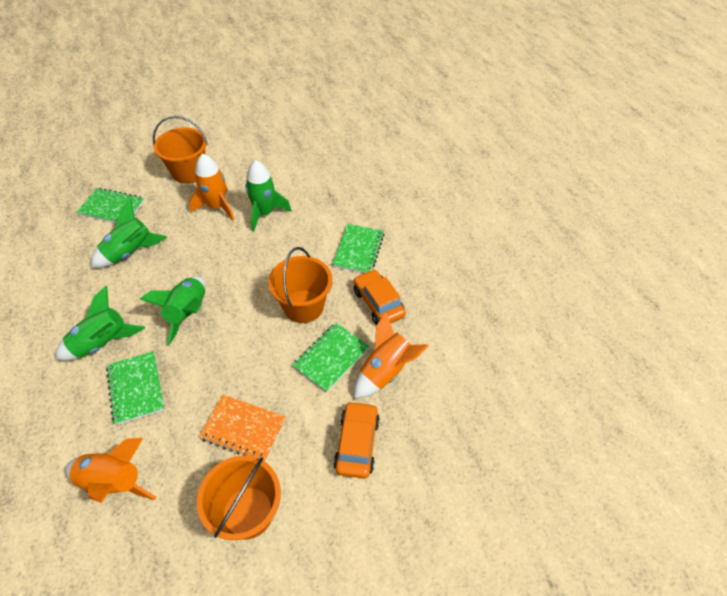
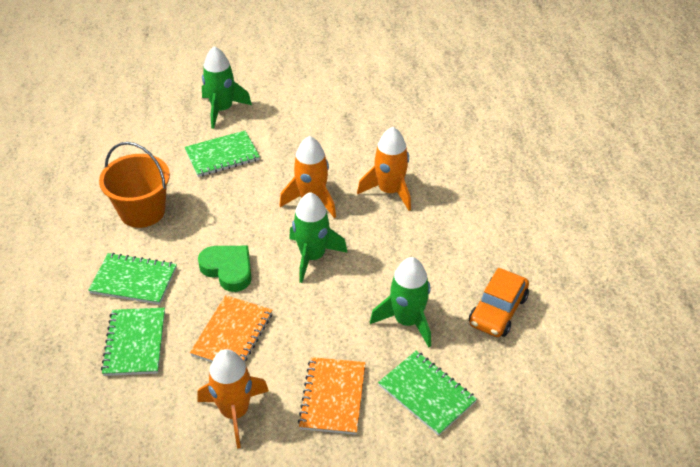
green heart: none = 0 -> [198,246,252,292] = 1
green rocket: [55,286,145,361] [91,199,167,268] [140,276,205,345] [245,160,291,232] = 4 -> [202,46,252,129] [289,192,348,283] [370,257,431,347] = 3
orange bucket: [153,116,208,184] [197,455,281,540] [268,247,332,323] = 3 -> [99,142,170,228] = 1
orange car: [333,401,380,479] [354,269,406,325] = 2 -> [469,268,529,337] = 1
orange notebook: [199,395,286,462] = 1 -> [190,295,272,362] [298,357,366,435] = 2

